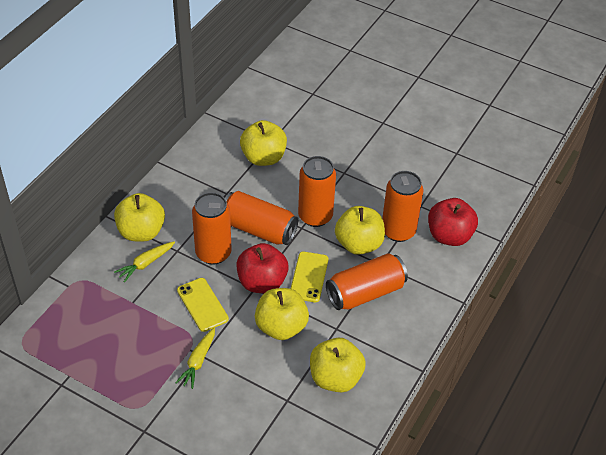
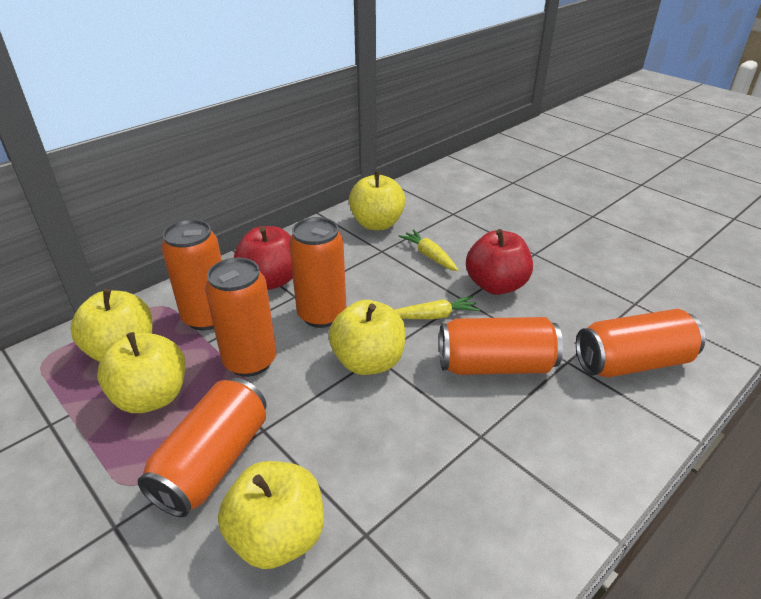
orange can: [192,192,232,265] [225,191,298,245] [298,156,336,227] [326,253,408,310] [382,171,423,242] = 5 -> [137,378,267,517] [161,219,222,330] [205,258,276,377] [289,217,347,328] [439,317,563,375] [576,309,705,378] = 6
yellow phone: [177,278,229,332] [291,251,328,302] = 2 -> none = 0

